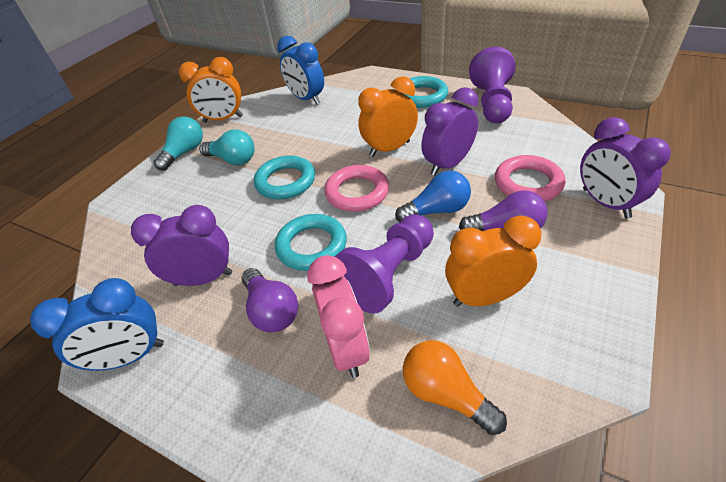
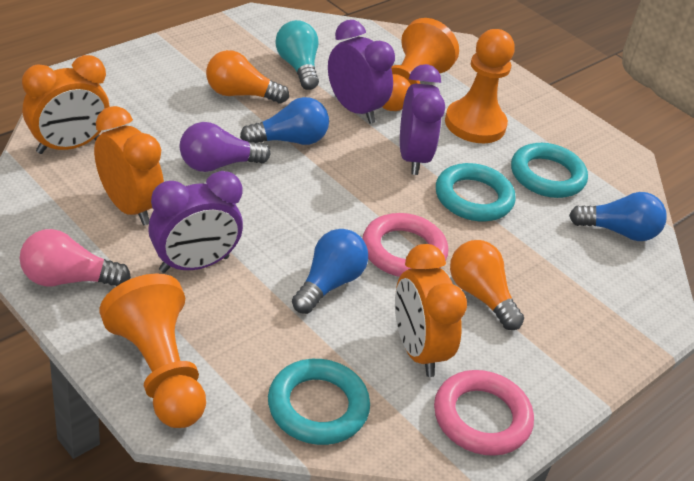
blue clock: [30,278,164,371] [277,36,324,104] = 2 -> none = 0
blue light bulb: [395,170,471,222] = 1 -> [240,97,329,145] [292,229,368,314] [569,192,667,241] = 3
orange light bulb: [403,340,507,435] = 1 -> [206,50,289,104] [450,240,524,330] = 2
orange pawn: none = 0 -> [100,273,206,428] [382,18,459,111] [445,29,515,143] = 3
pink clock: [307,255,370,378] = 1 -> none = 0
pink light bulb: none = 0 -> [20,229,131,286] = 1
purple light bulb: [242,268,298,332] [459,190,548,231] = 2 -> [180,122,270,172] = 1
purple pawn: [335,214,434,313] [469,47,515,123] = 2 -> none = 0
turquoise light bulb: [154,116,203,171] [199,130,255,165] = 2 -> [275,20,319,90] = 1

